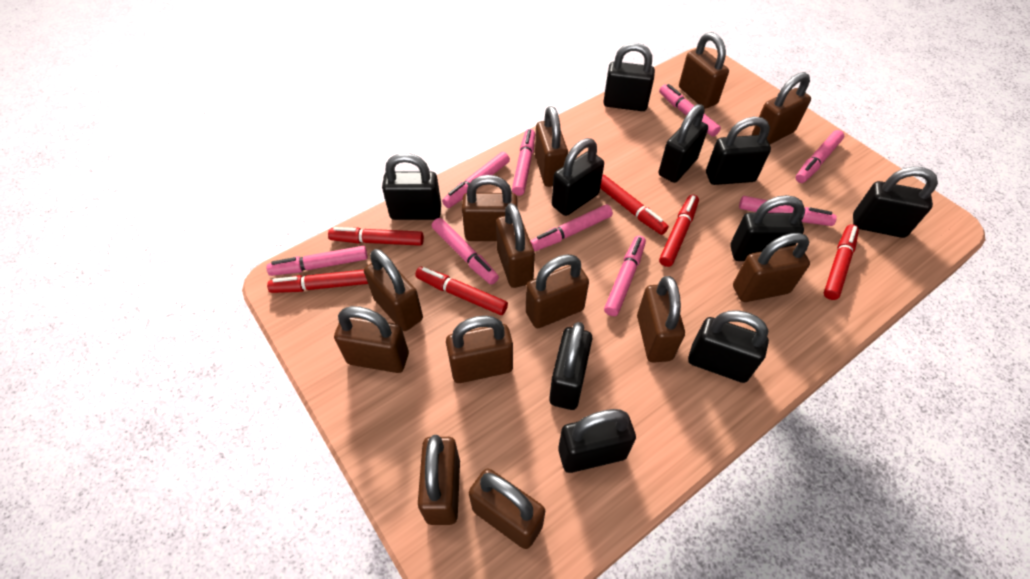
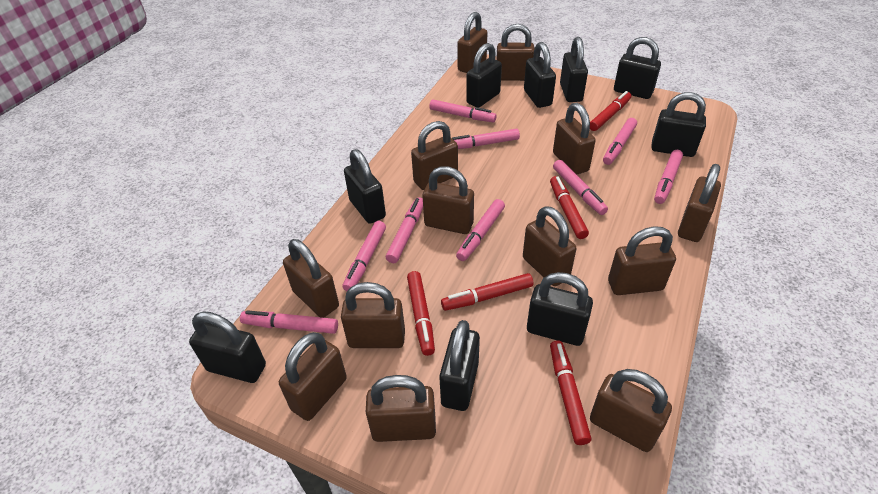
black padlock: [382,153,441,220] [549,322,592,410] [552,138,604,216] [558,409,636,473] [603,43,655,111] [659,104,708,183] [688,310,769,383] [706,116,771,185] [730,195,805,261] [853,167,938,238] = 10 -> [189,311,266,383] [344,149,386,224] [439,320,480,411] [466,43,502,108] [524,42,556,108] [527,272,593,346] [560,37,588,102] [614,37,661,99] [651,92,706,157] = 9
red marker: [267,270,368,293] [328,227,424,246] [415,267,508,315] [600,175,669,235] [659,195,699,267] [824,224,859,300] = 6 -> [407,271,435,356] [441,273,533,311] [550,176,589,239] [550,341,591,445] [590,91,631,131] = 5

